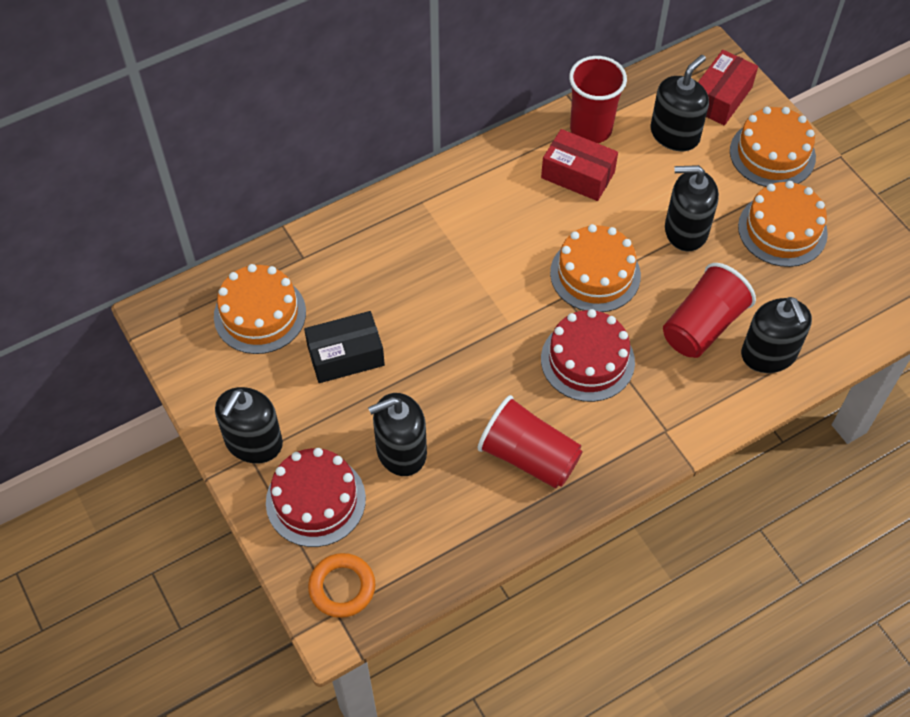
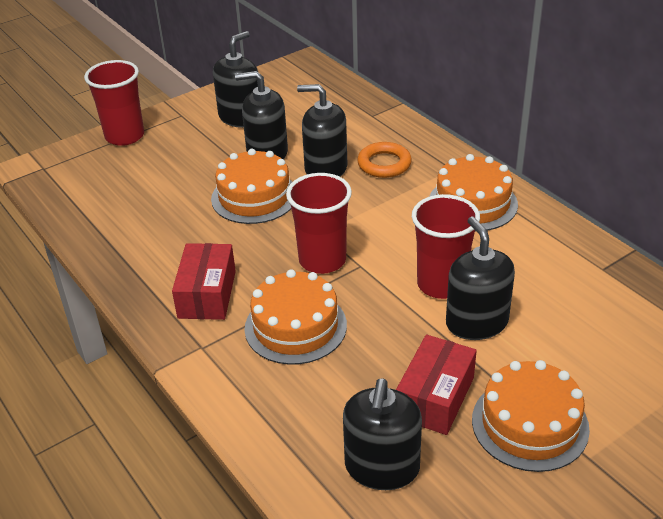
black box: [304,311,385,383] = 1 -> none = 0
red cake: [266,448,366,547] [541,309,635,402] = 2 -> none = 0

